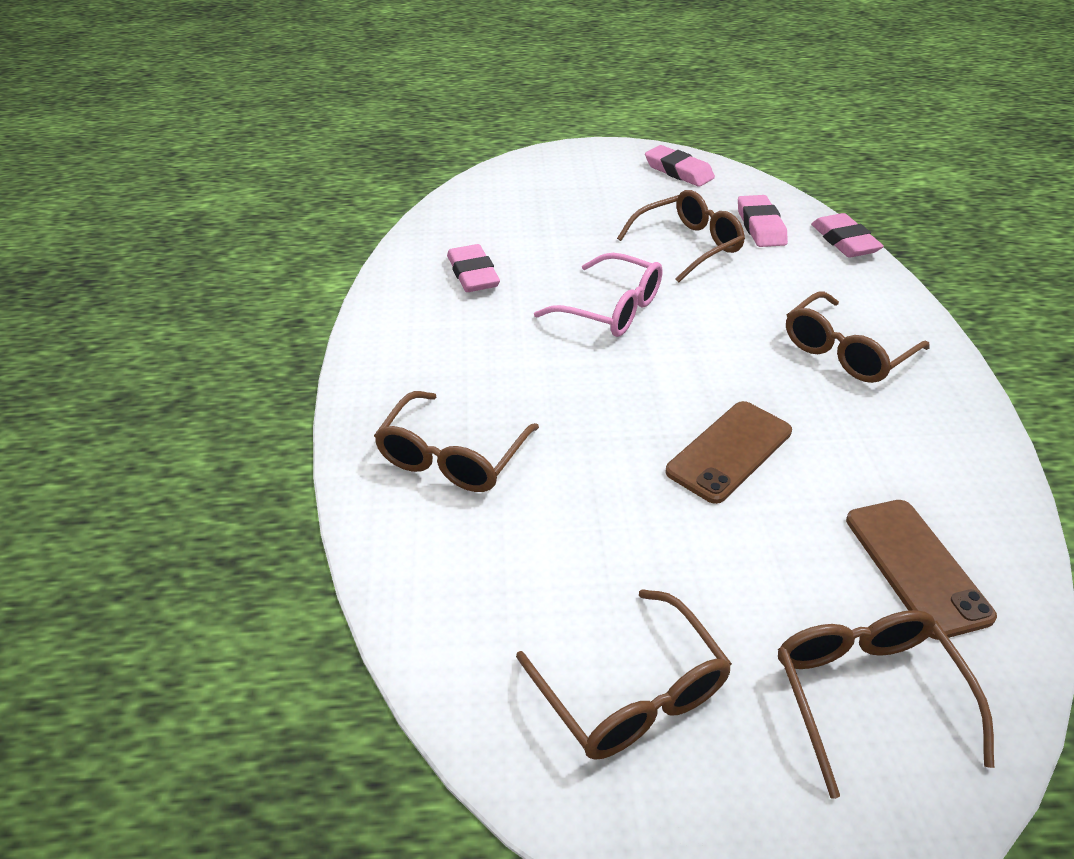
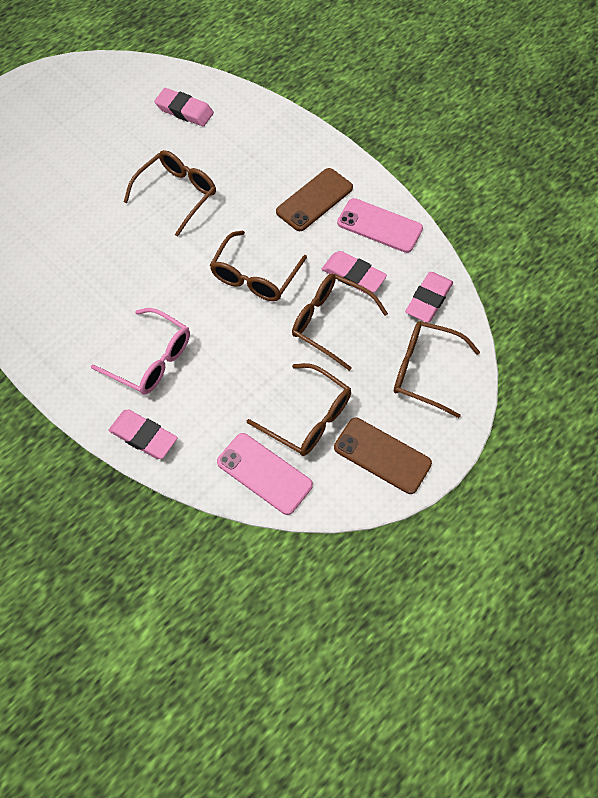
pink phone: none = 0 -> [217,433,313,515] [337,198,423,253] = 2

